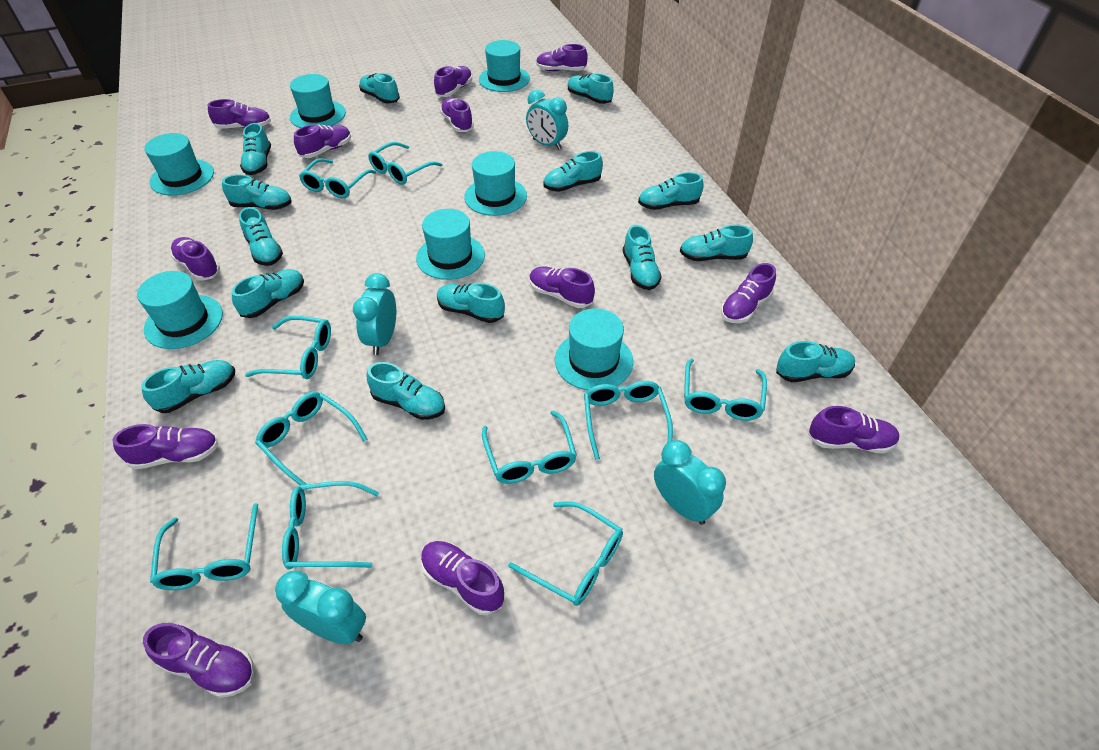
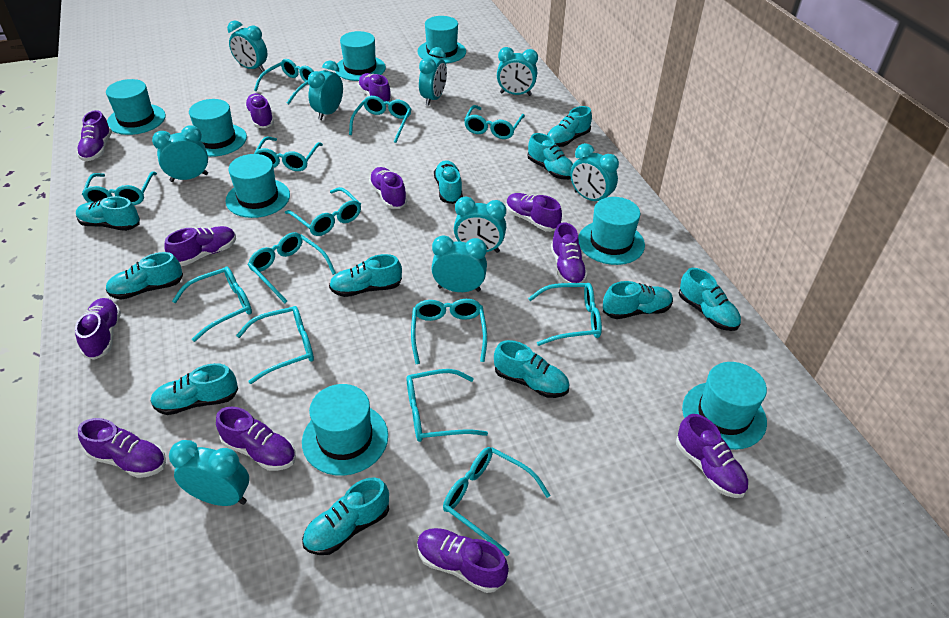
turquoise clock: [275,571,366,645] [353,273,396,355] [526,90,568,150] [654,440,726,525] = 4 -> [152,125,208,182] [169,440,249,506] [227,21,267,72] [308,61,343,120] [419,47,447,106] [431,235,487,292] [454,196,506,253] [497,47,538,96] [570,143,619,201] = 9
turquoise glasses: [150,503,258,590] [245,316,331,379] [255,392,368,490] [282,481,379,569] [299,158,376,198] [368,142,443,185] [482,411,577,484] [508,501,623,606] [584,381,673,460] [684,358,767,421] = 10 -> [82,172,157,205] [172,266,252,342] [236,306,314,384] [248,232,336,303] [254,59,314,104] [254,137,323,171] [285,187,361,236] [349,96,411,143] [406,369,488,442] [411,299,487,364] [443,447,550,556] [464,105,525,139] [528,283,602,346] = 13
turquoise hat: [137,271,223,349] [145,133,214,195] [290,74,346,128] [416,209,485,280] [464,151,527,216] [479,40,530,92] [555,308,633,390] = 7 -> [106,79,166,135] [189,99,247,157] [226,154,290,218] [302,384,388,476] [335,31,386,81] [417,16,466,64] [578,197,645,265] [682,362,767,450] = 8
turquoise shoe: [141,360,235,413] [222,174,292,210] [232,269,304,318] [239,207,283,266] [240,123,271,175] [359,73,400,104] [366,362,445,420] [437,283,505,323] [543,151,603,192] [568,73,614,104] [623,225,662,290] [638,172,704,210] [680,225,753,261] [776,341,855,382] = 14 -> [76,196,140,231] [106,252,183,299] [150,363,238,415] [302,477,389,555] [329,254,402,297] [434,160,463,204] [494,340,569,398] [528,133,573,180] [547,106,592,147] [603,281,673,319] [679,268,741,331] = 11

